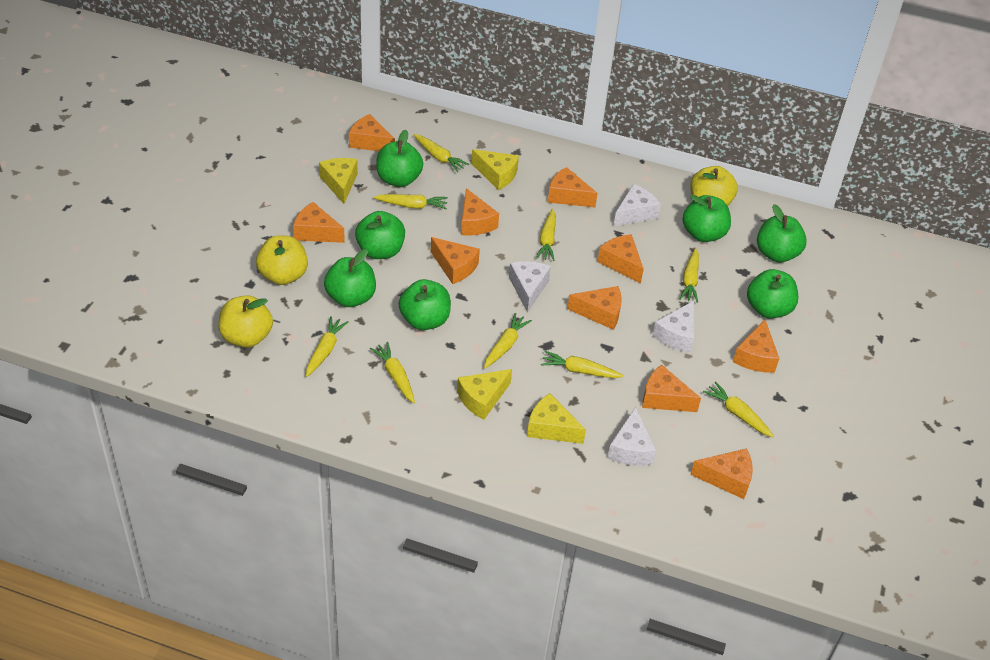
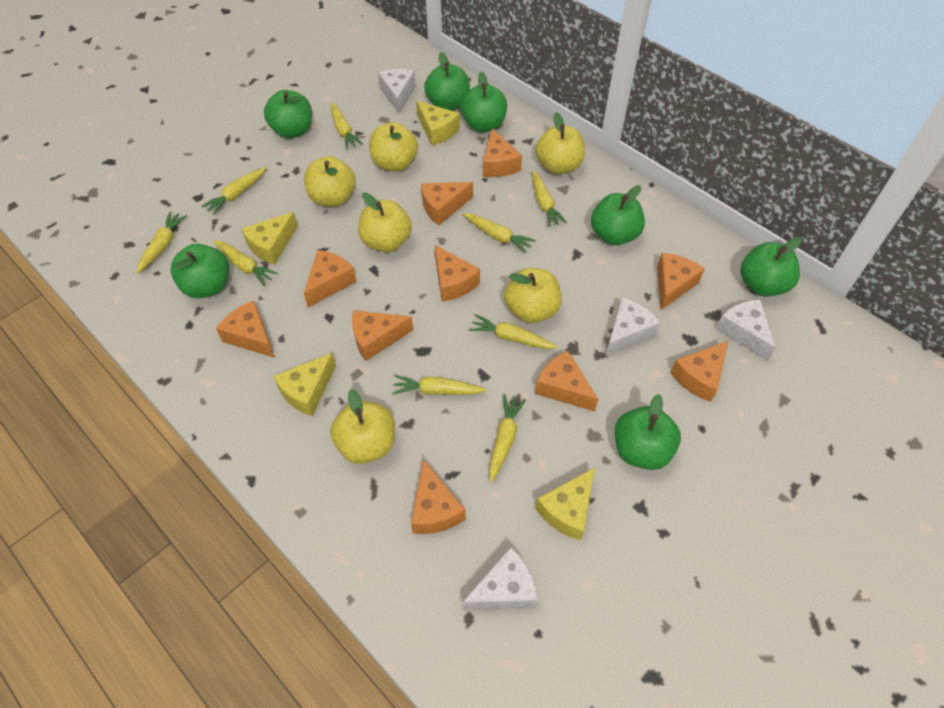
yellow apple: [218,295,273,348] [256,236,308,285] [690,166,738,206] = 3 -> [304,156,356,207] [330,389,395,464] [358,192,412,252] [369,122,418,172] [504,268,562,323] [536,112,585,174] = 6

